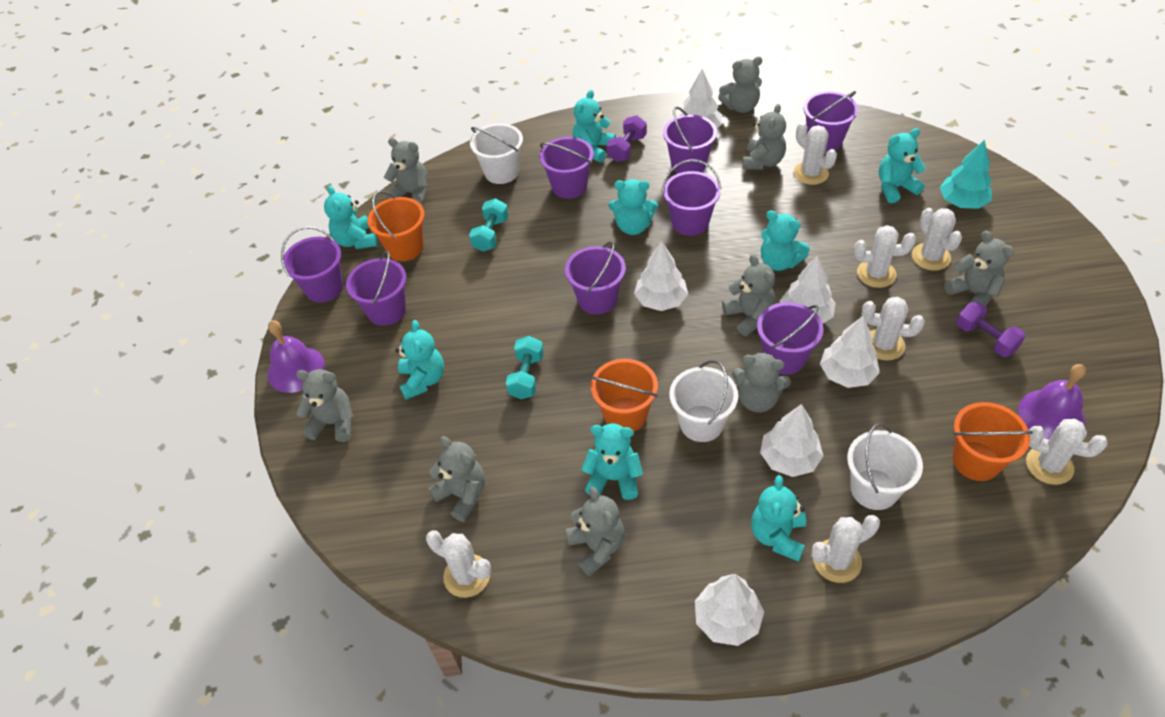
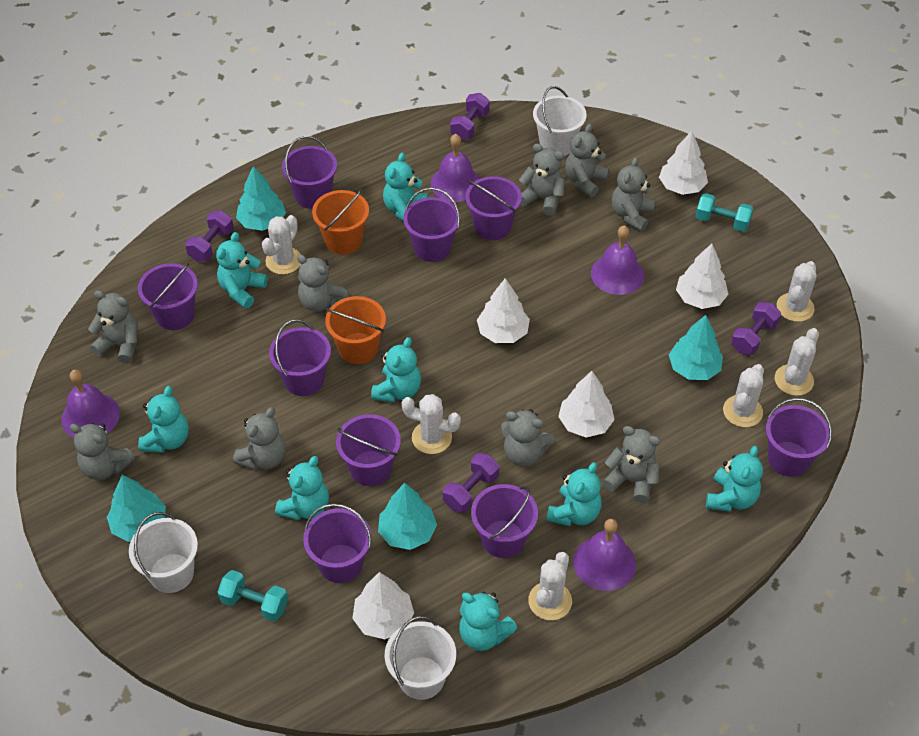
orange bucket: [368,191,425,261] [590,359,658,431] [953,402,1033,481] = 3 -> [312,189,369,255] [325,296,386,364] = 2
purple bell: [267,320,325,393] [1018,364,1086,440] = 2 -> [61,369,120,438] [431,134,480,202] [573,519,636,591] [591,225,644,295] = 4
purple bucket: [281,226,343,303] [346,251,406,326] [539,137,594,199] [565,241,626,315] [662,159,721,236] [663,106,717,173] [757,302,824,375] [803,91,858,152] = 8 -> [138,263,198,330] [269,319,331,396] [282,136,337,209] [303,503,371,583] [336,414,401,486] [403,187,460,262] [465,176,522,240] [471,484,538,558] [766,398,832,477] = 9
purple dumbbell: [607,115,647,162] [956,302,1026,357] = 2 -> [185,210,234,262] [443,453,499,513] [450,93,490,140] [731,302,781,355] = 4
turquoise tree: [940,140,992,209] = 1 -> [107,475,166,542] [236,166,286,231] [378,483,437,550] [669,315,723,380] = 4
white cactus: [426,530,491,598] [794,122,837,185] [811,515,880,583] [854,225,916,288] [861,297,925,361] [912,208,962,270] [1026,419,1108,485] = 7 -> [262,215,301,275] [402,394,461,454] [528,552,572,620] [723,364,764,427] [775,328,819,396] [777,261,816,322] = 6
white tree: [634,241,688,311] [678,69,722,128] [695,574,764,646] [760,404,823,477] [780,256,836,323] [820,316,880,388] = 6 -> [352,572,414,639] [477,278,530,343] [558,371,615,438] [659,131,708,195] [676,243,729,309] = 5

